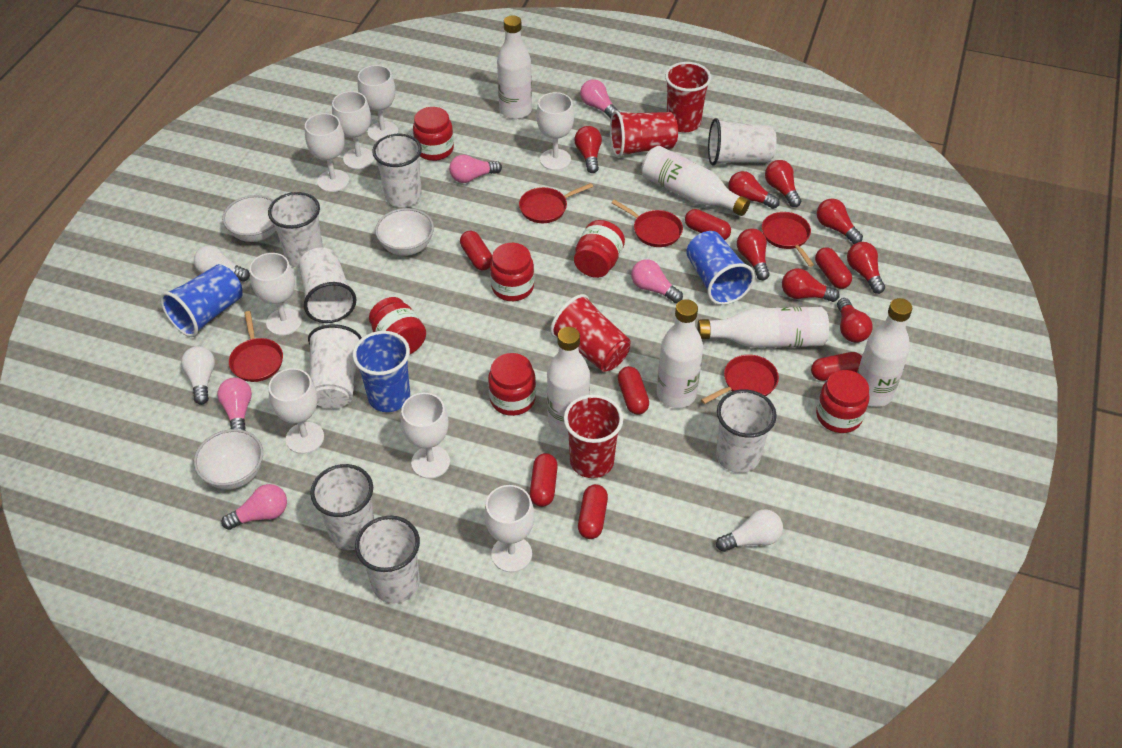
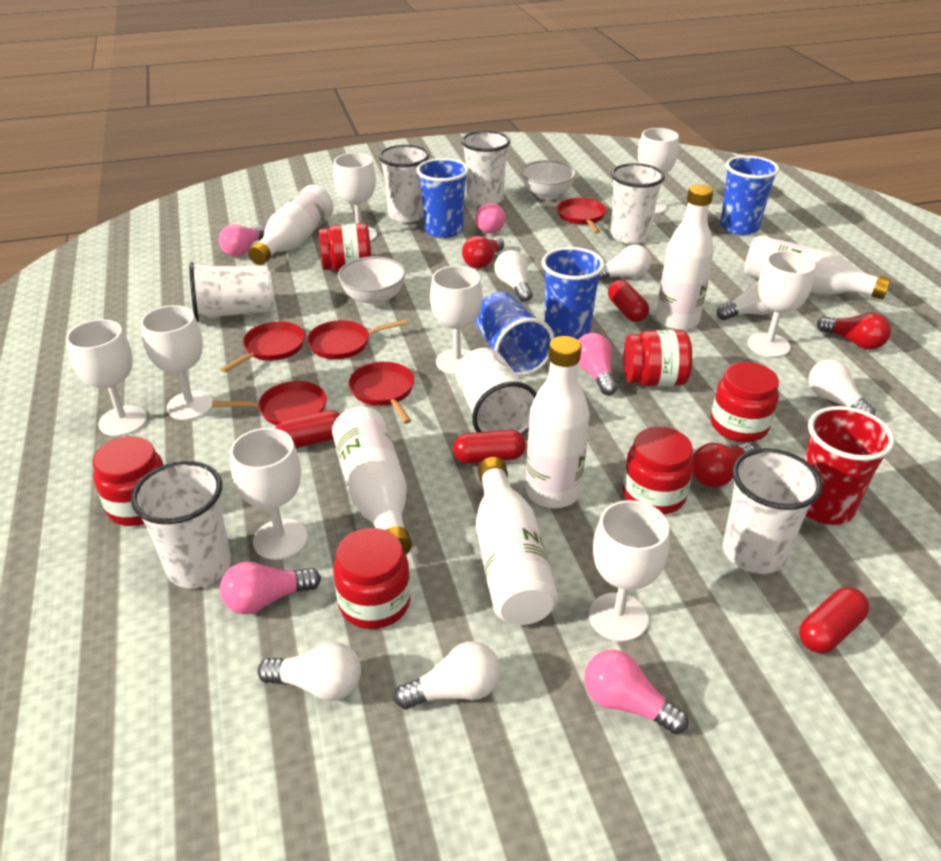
blue cup: [160,264,243,337] [353,331,410,412] [686,231,755,305] = 3 -> [416,158,469,238] [475,292,554,376] [541,247,605,340] [720,155,779,235] = 4
red capsule: [460,231,492,270] [530,453,558,507] [578,484,608,539] [618,366,649,415] [685,209,731,240] [811,352,862,381] [815,247,852,289] = 7 -> [275,410,341,448] [453,430,526,464] [608,280,649,322] [799,587,869,653] = 4
red cup: [550,294,631,372] [564,394,623,478] [610,110,678,158] [665,62,711,132] = 4 -> [804,406,894,525] = 1
red light bulb: [574,126,602,173] [728,171,780,209] [737,228,770,280] [765,160,801,207] [782,268,840,302] [817,198,863,244] [837,298,872,343] [847,242,885,294] = 8 -> [462,236,504,269] [693,443,756,487] [817,313,891,350] = 3
white bowl: [194,429,263,490] [222,195,276,242] [375,208,434,256] = 3 -> [338,256,406,306] [521,160,576,200] = 2
white cup: [268,192,323,268] [299,248,356,323] [308,324,362,408] [310,464,374,550] [355,516,420,603] [372,134,422,207] [708,118,777,166] [716,389,777,473] = 8 -> [131,461,231,588] [189,262,273,322] [379,145,430,223] [456,348,537,435] [461,131,510,205] [611,163,665,244] [723,448,823,574] = 7
white light bulb: [181,346,215,405] [194,246,250,282] [716,509,783,552] = 3 -> [258,642,361,701] [394,641,501,709] [495,250,533,302] [599,245,651,280] [717,280,773,320] [808,359,875,415] = 6

